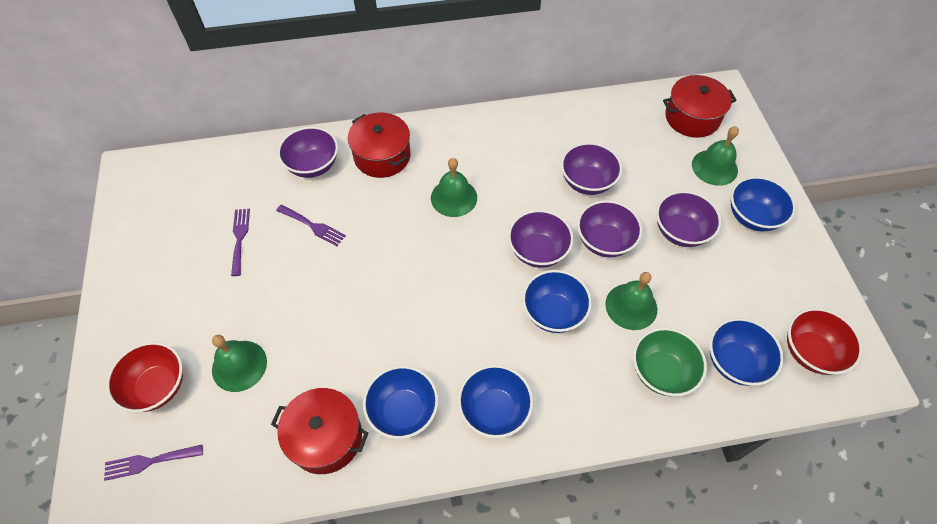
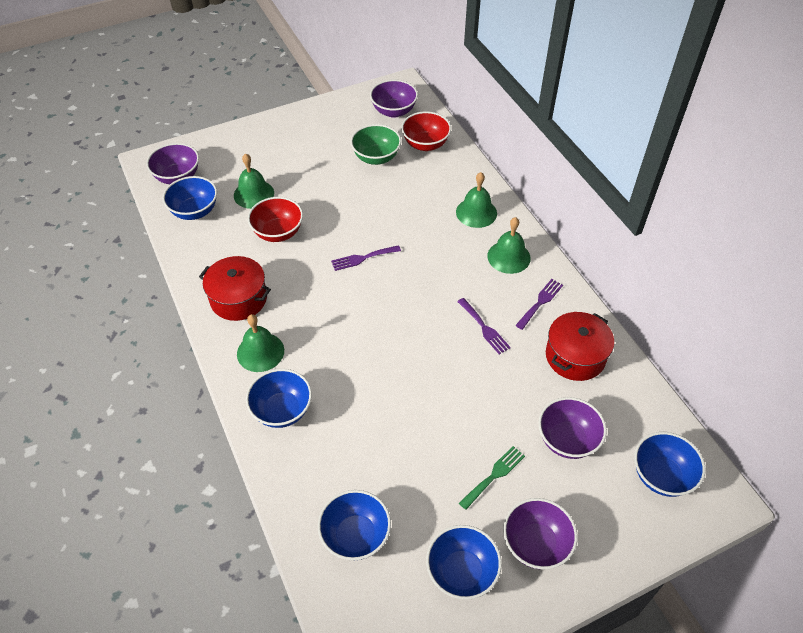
green fork: none = 0 -> [459,446,525,510] = 1
purple bowl: [278,127,338,178] [508,210,574,268] [561,142,622,195] [577,200,642,257] [656,191,721,247] = 5 -> [146,143,199,184] [370,80,418,118] [503,498,578,570] [538,397,607,459] = 4
red pot: [271,388,368,474] [348,113,411,178] [663,75,737,138] = 3 -> [199,256,271,321] [546,312,614,381] = 2

